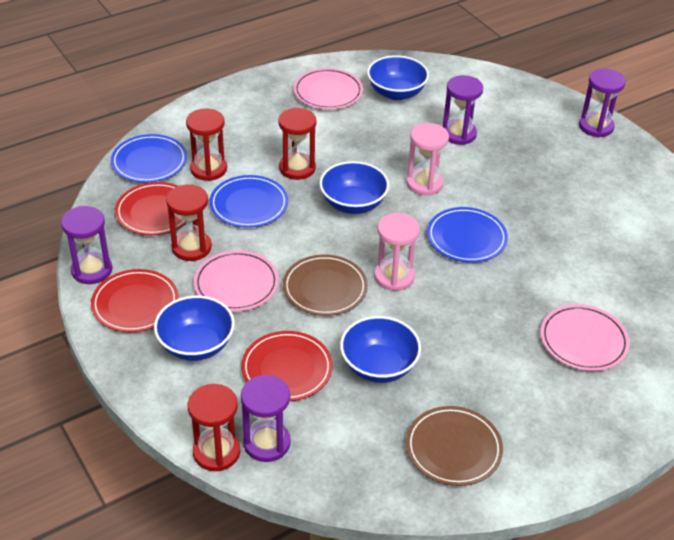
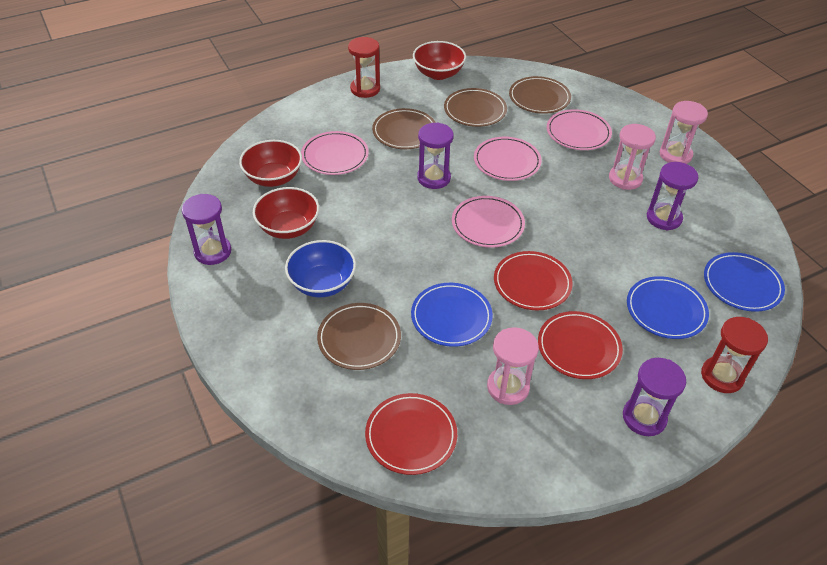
blue bowl: [154,295,235,361] [319,161,389,214] [340,316,421,383] [367,55,429,100] = 4 -> [285,240,356,297] = 1
brown plate: [283,255,368,316] [406,406,503,486] = 2 -> [317,303,401,370] [372,108,436,149] [444,88,507,127] [509,76,571,114] = 4
pink hourglass: [374,213,420,291] [406,123,449,195] = 2 -> [487,327,539,405] [609,124,656,190] [660,101,708,164] = 3
pink plate: [194,250,279,311] [294,68,363,109] [540,304,630,371] = 3 -> [301,131,369,175] [452,196,525,248] [474,137,542,181] [547,109,612,150] = 4
red bowl: none = 0 -> [239,140,302,187] [253,187,319,239] [413,41,466,80] = 3
red hourglass: [166,184,212,261] [186,109,227,181] [188,384,240,471] [278,108,316,180] = 4 -> [348,37,380,98] [701,317,768,393] = 2

